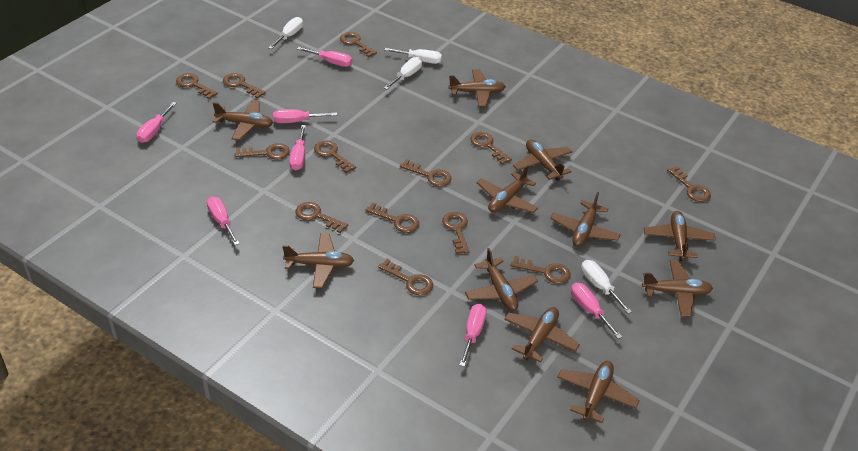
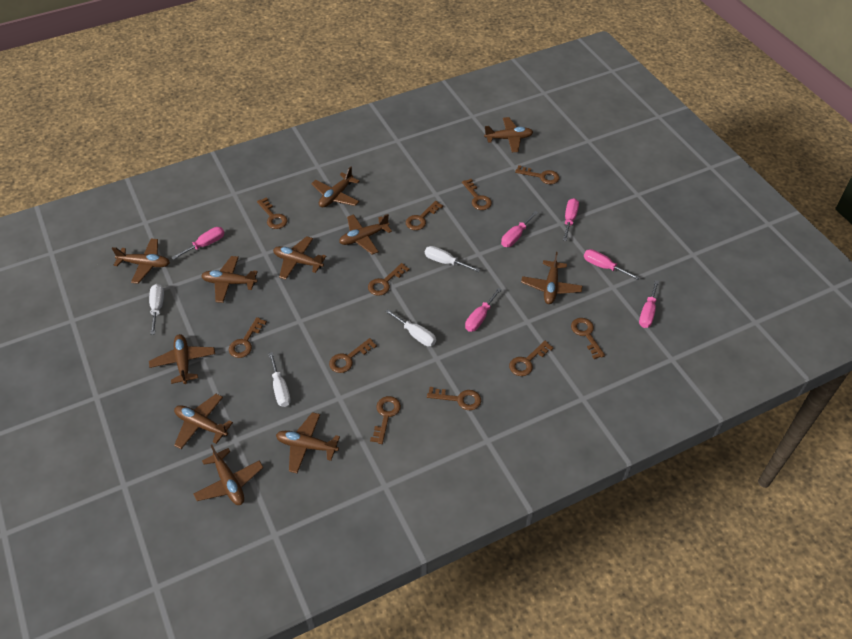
brown key: [176,73,218,99] [223,73,266,98] [235,143,290,160] [295,202,348,233] [314,140,356,173] [340,32,377,57] [365,202,419,233] [378,259,433,295] [400,159,451,187] [442,212,470,254] [470,132,512,164] [511,256,571,284] [667,166,711,202] = 13 -> [229,317,267,358] [257,197,288,229] [329,338,377,373] [368,263,410,296] [370,396,401,444] [406,201,443,230] [427,387,481,410] [462,179,492,210] [509,341,554,376] [515,165,559,184] [571,318,605,359] = 11
pink screwdriver: [136,102,177,143] [207,196,240,245] [273,109,337,123] [289,125,306,170] [297,47,352,67] [459,304,487,367] [571,282,622,339] = 7 -> [172,227,225,260] [465,287,502,332] [501,211,538,247] [563,198,579,241] [584,249,640,280] [639,280,659,328] = 6

